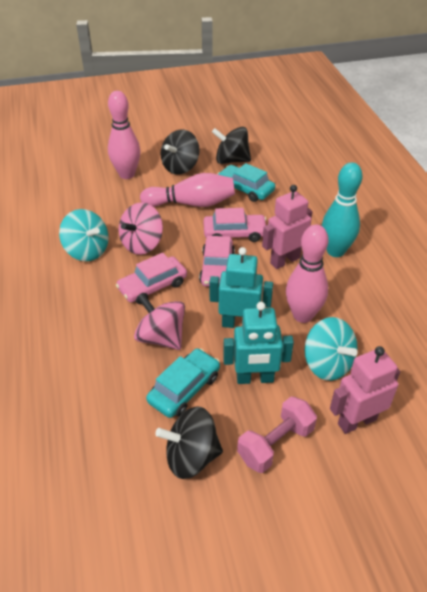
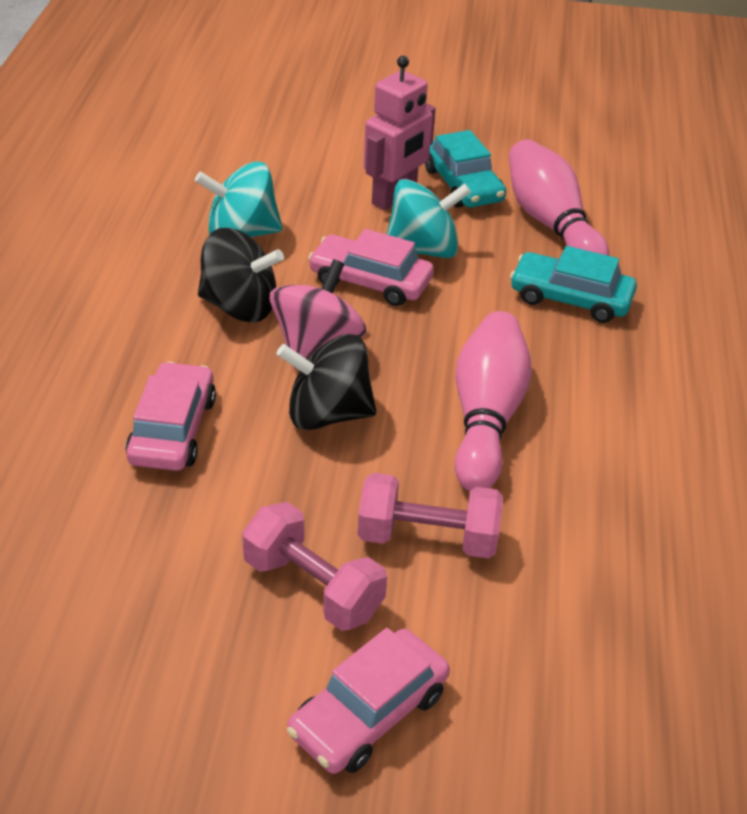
black spinning top: [155,407,223,479] [161,129,200,175] [212,127,251,164] = 3 -> [198,228,284,322] [277,334,376,430] = 2
pink bowling pin: [108,91,140,179] [140,173,235,207] [286,225,328,323] = 3 -> [455,311,532,491] [509,139,609,256] = 2
pink dumbbell: [237,396,317,473] = 1 -> [242,502,387,631] [358,473,503,559] = 2
pink robot: [262,185,312,269] [330,346,400,434] = 2 -> [364,56,436,210] = 1
pink spinning top: [119,203,163,255] [134,293,185,350] = 2 -> [270,259,366,370] = 1
turquoise bowling pin: [322,162,363,257] = 1 -> none = 0
turquoise robot: [209,247,273,328] [223,302,294,384] = 2 -> none = 0

